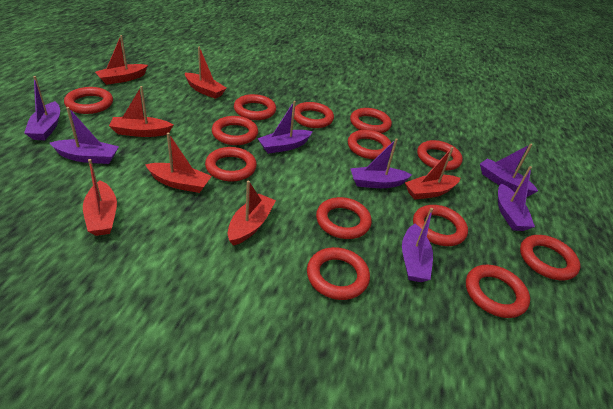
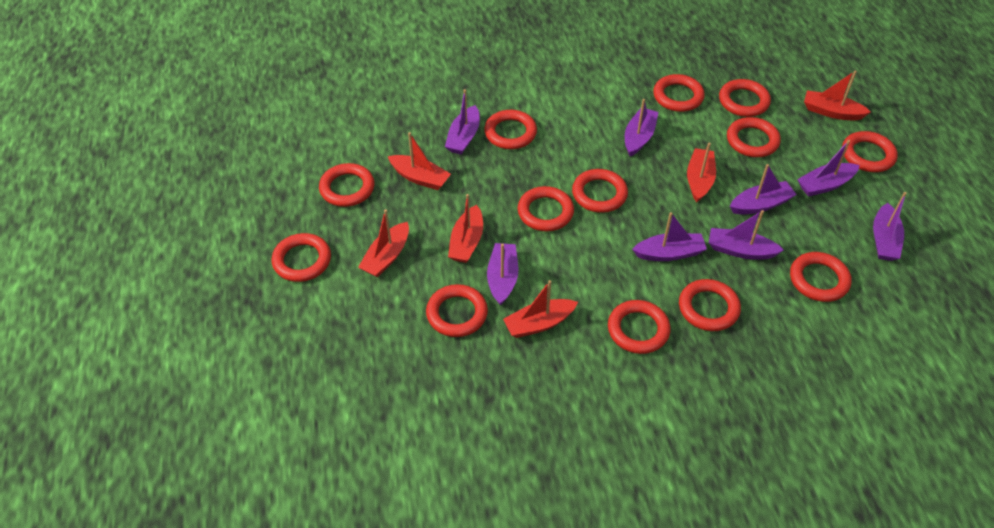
purple boat: [24,76,60,140] [50,107,119,164] [257,101,313,154] [350,138,412,188] [402,208,433,282] [480,144,538,197] [498,166,535,231] = 7 -> [445,89,480,155] [487,243,518,305] [625,99,659,157] [632,212,707,261] [709,210,784,260] [730,164,797,214] [797,140,860,196] [873,192,907,261] = 8
red boat: [83,159,117,236] [95,35,148,85] [109,86,173,137] [145,132,212,193] [185,47,227,99] [228,181,276,246] [405,147,460,200] = 7 -> [358,209,409,277] [388,132,451,190] [448,194,483,263] [503,280,578,338] [687,143,716,202] [804,71,871,120] = 6

